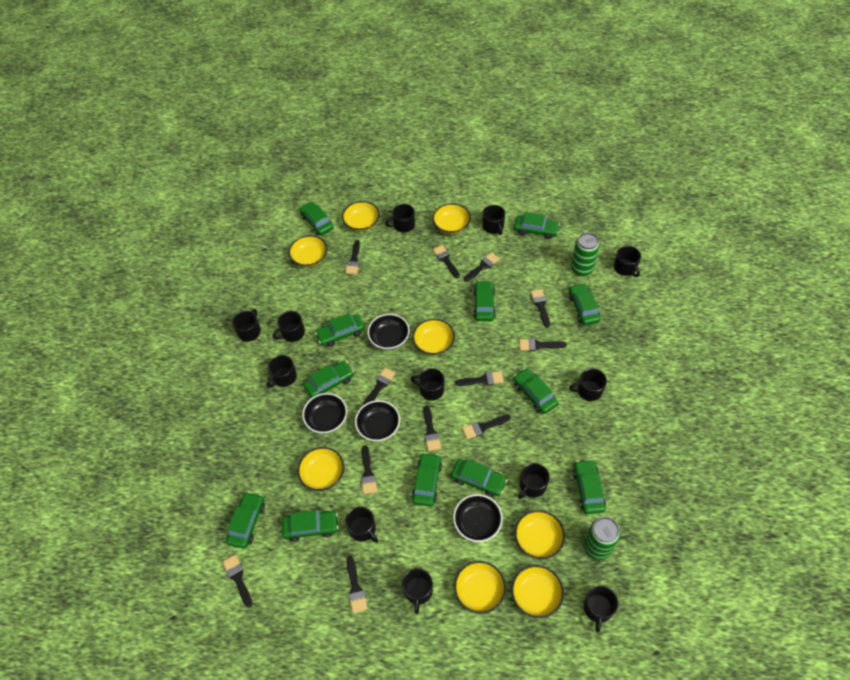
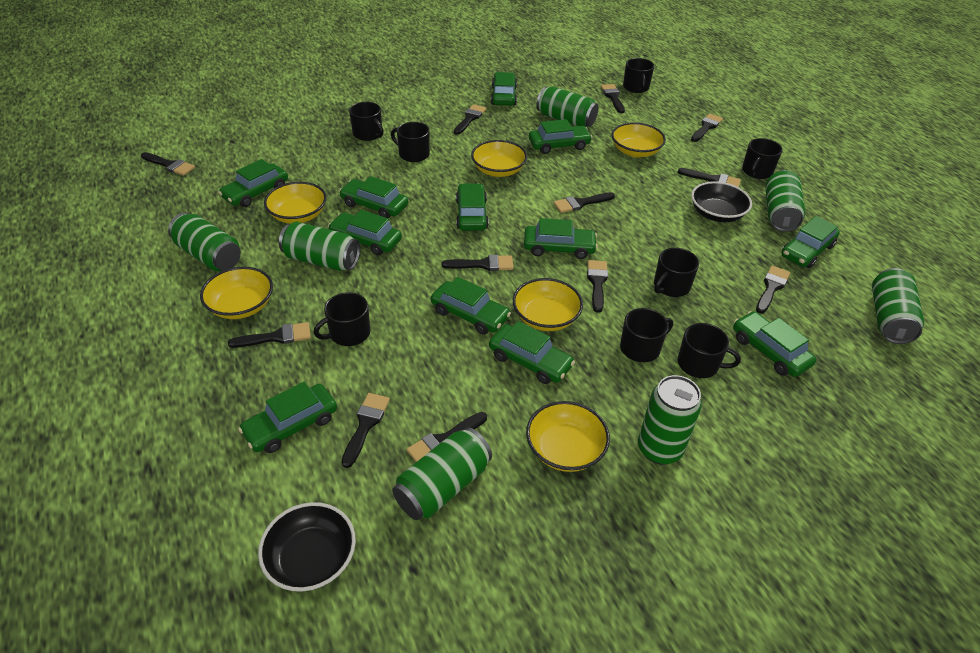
black bowl: [302,393,347,433] [355,400,400,441] [367,314,410,350] [453,494,503,542] = 4 -> [258,502,356,592] [691,181,752,222] = 2
black mug: [232,309,261,342] [267,355,297,388] [273,311,305,342] [345,506,378,543] [386,204,415,233] [402,568,433,614] [411,368,444,401] [482,205,505,235] [518,463,550,499] [569,368,607,401] [584,586,618,632] [614,246,641,277] = 12 -> [314,292,370,346] [349,102,384,141] [391,122,430,162] [620,308,673,362] [623,58,654,93] [654,248,699,297] [678,323,741,378] [742,138,783,179] = 8
green can: [571,233,600,276] [584,517,620,560] = 2 -> [168,213,241,271] [279,222,360,271] [392,427,492,520] [536,87,599,127] [638,375,702,465] [765,170,805,232] [872,268,924,344] = 7
yellow bowl: [288,235,328,267] [297,447,344,491] [342,201,380,231] [413,319,455,355] [433,203,471,234] [454,561,506,614] [511,565,564,618] [515,510,565,559] = 8 -> [200,267,273,319] [264,182,327,224] [471,140,527,177] [513,278,583,331] [526,401,610,472] [611,122,666,158] = 6

